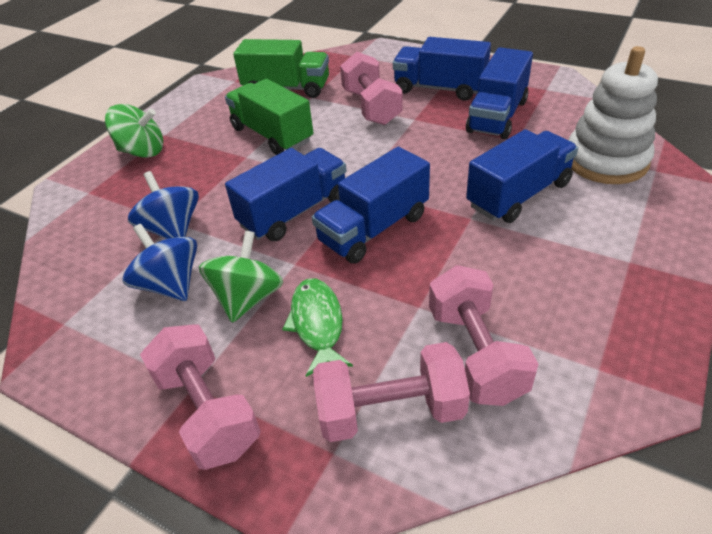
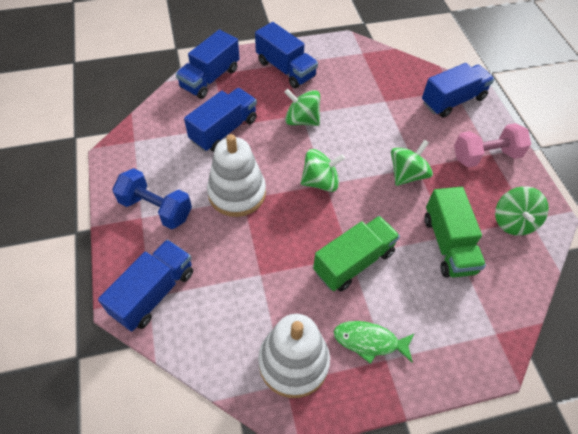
blue dumbbell: none = 0 -> [112,168,192,229] = 1
blue spinning top: [122,224,197,301] [128,171,199,239] = 2 -> none = 0
green spinning top: [105,104,163,158] [199,231,283,323] = 2 -> [284,89,320,126] [301,149,345,192] [391,140,433,186] [495,186,549,236] = 4
pink dumbbell: [140,324,261,470] [313,342,470,442] [340,52,403,125] [429,265,539,406] = 4 -> [454,123,531,167] = 1
white stacking toy: [569,46,658,184] = 1 -> [207,134,266,217] [258,314,330,398] = 2

